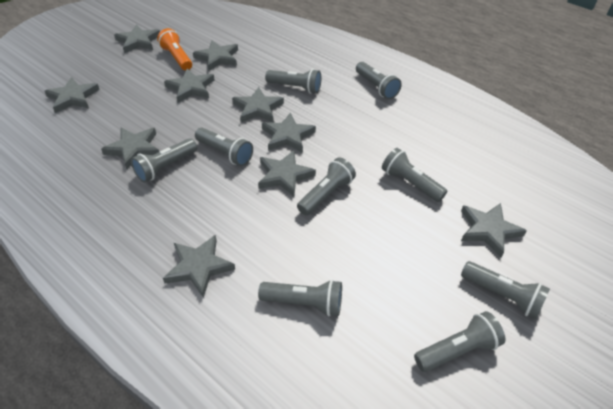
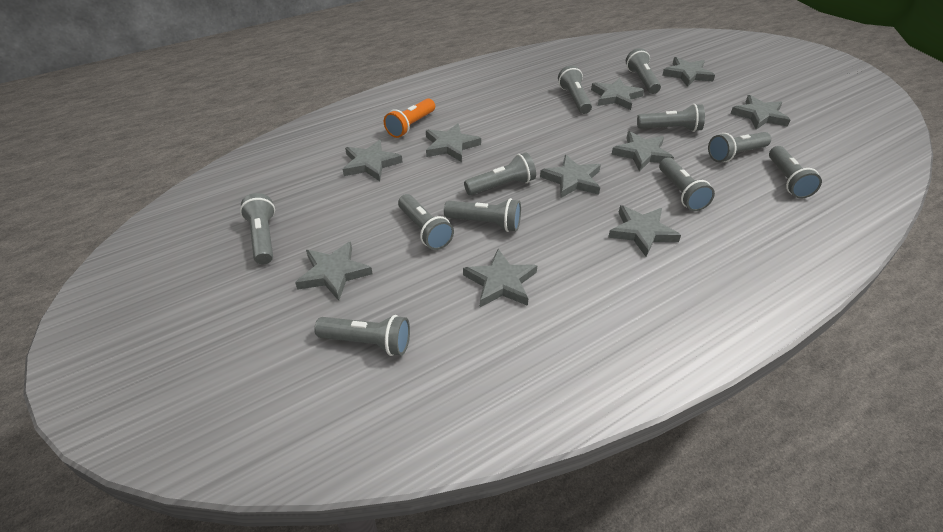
grey flashlight: [131,138,197,183] [195,128,253,166] [258,280,342,316] [265,69,321,94] [297,157,356,215] [356,62,402,99] [382,148,447,202] [414,311,505,372] [461,261,550,319] = 9 -> [240,193,275,265] [314,315,410,356] [398,194,454,250] [444,198,521,232] [464,153,536,195] [558,65,592,114] [626,48,661,94] [637,104,705,132] [659,157,715,211] [708,132,771,162] [769,146,822,199] = 11

